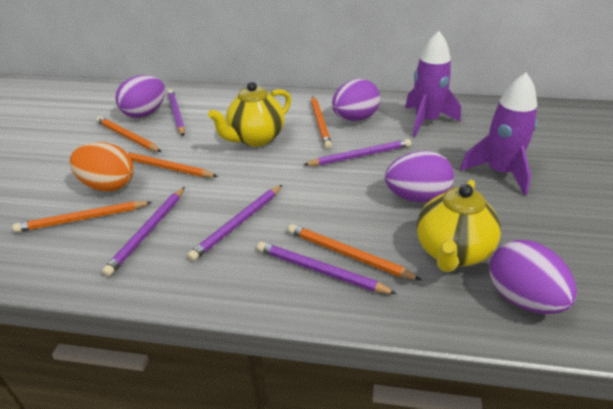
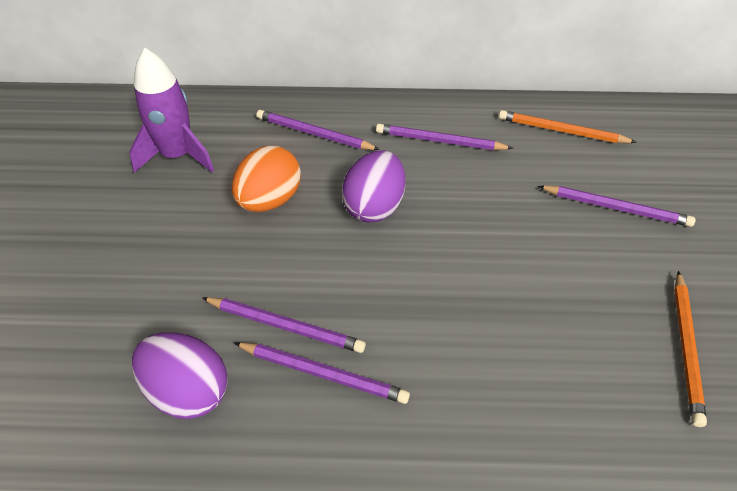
orange pencil: [13,201,152,232] [96,116,161,152] [126,151,218,177] [288,224,421,280] [311,96,332,149] = 5 -> [499,110,637,143] [674,271,707,427] = 2
purple egg: [115,75,165,118] [332,79,380,121] [385,151,454,202] [490,240,577,314] = 4 -> [132,332,228,419] [342,151,405,222] = 2
purple rocket: [405,31,461,137] [460,72,537,195] = 2 -> [129,48,214,173] = 1
yellow teapot: [208,82,291,147] [417,180,501,272] = 2 -> none = 0

